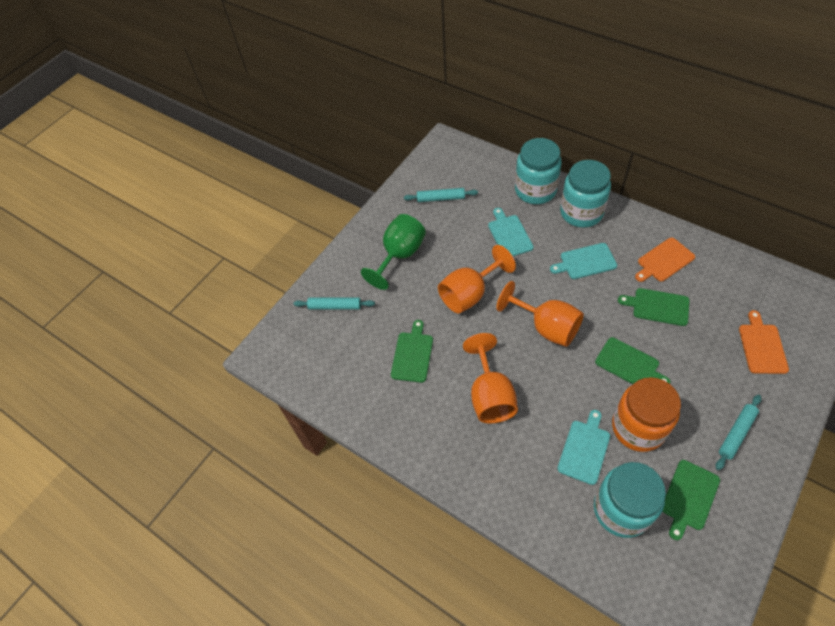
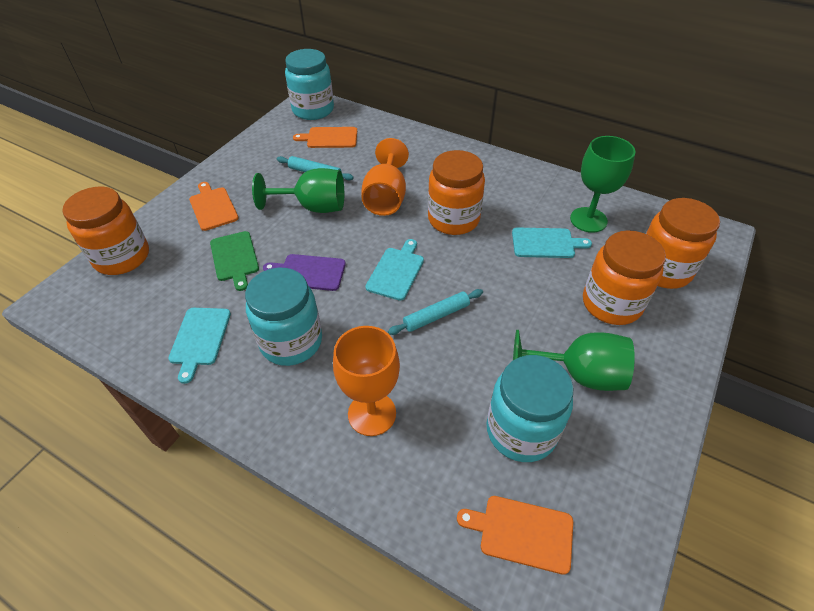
green cutting board: [391,320,433,383] [595,337,670,384] [618,288,689,326] [663,460,720,540] = 4 -> [210,231,259,291] = 1
green goblet: [361,214,426,290] = 1 -> [252,168,344,213] [513,330,635,391] [570,136,635,233] = 3
orange cutting board: [635,238,695,282] [739,310,789,374] = 2 -> [189,182,239,231] [293,127,357,148] [457,496,573,575] = 3
orange goblet: [438,245,516,313] [463,333,518,423] [496,281,584,347] = 3 -> [333,326,400,436] [361,138,409,216] = 2
orange jar: [612,377,681,452] = 1 -> [62,187,149,275] [428,150,485,235] [583,230,666,325] [646,198,720,289] = 4
purple cutting board: none = 0 -> [263,254,346,291] = 1
turquoise rolling pin: [293,297,375,310] [404,188,478,202] [716,395,761,470] = 3 -> [277,156,354,180] [388,289,483,335] = 2

